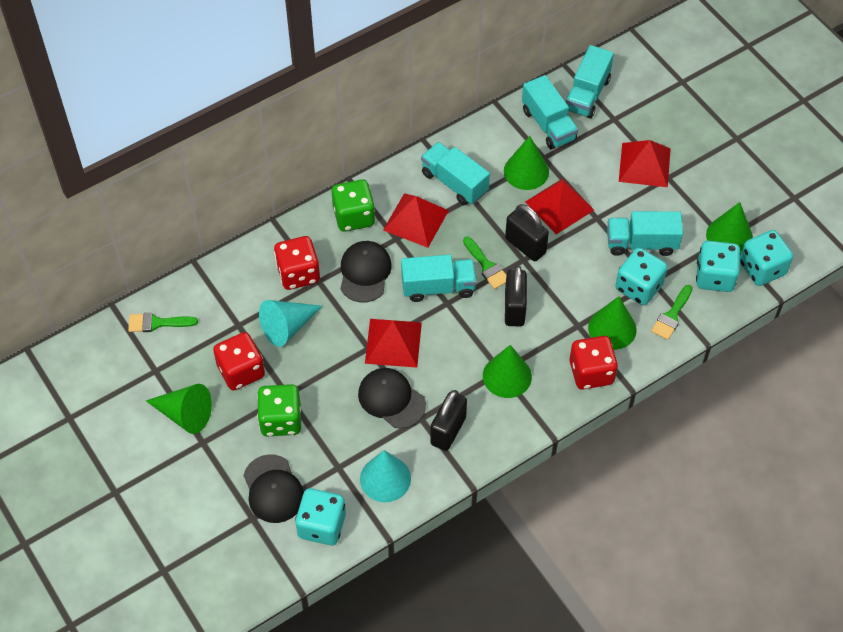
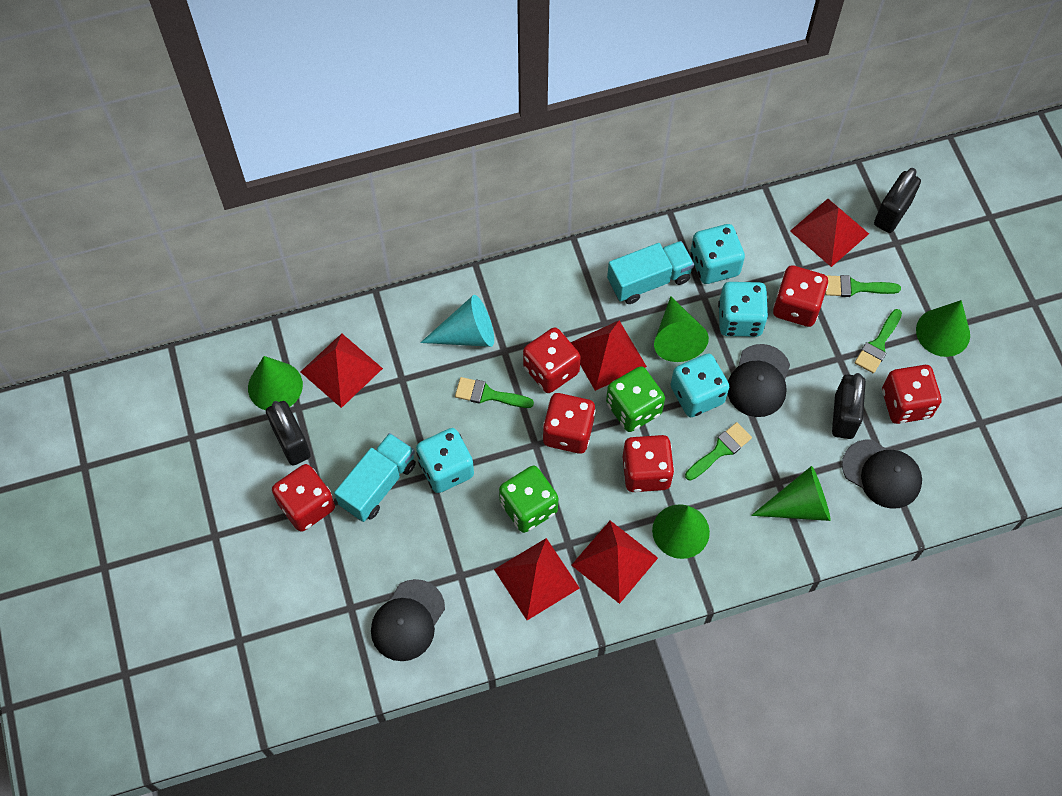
green brush: [128,313,198,332] [463,237,506,289] [651,285,692,340] = 3 -> [455,377,534,408] [685,422,752,481] [825,275,901,297] [855,309,902,373] = 4
red dice: [213,332,265,391] [274,236,320,290] [570,336,618,390] = 3 -> [272,464,335,532] [523,327,581,393] [543,393,596,454] [623,435,674,492] [773,265,828,327] [882,365,941,424] = 6
red pyramid: [365,319,422,368] [383,193,449,248] [525,178,594,234] [619,140,671,187] = 4 -> [300,333,383,408] [494,538,580,620] [570,321,647,391] [571,521,658,604] [790,199,869,267] = 5
turquoise cone: [259,300,322,347] [360,450,411,502] = 2 -> [420,295,494,347] = 1
turquoise truck: [401,254,477,302] [421,142,490,205] [522,75,578,149] [565,45,614,119] [607,211,683,256] = 5 -> [334,433,416,522] [607,241,694,304] = 2

